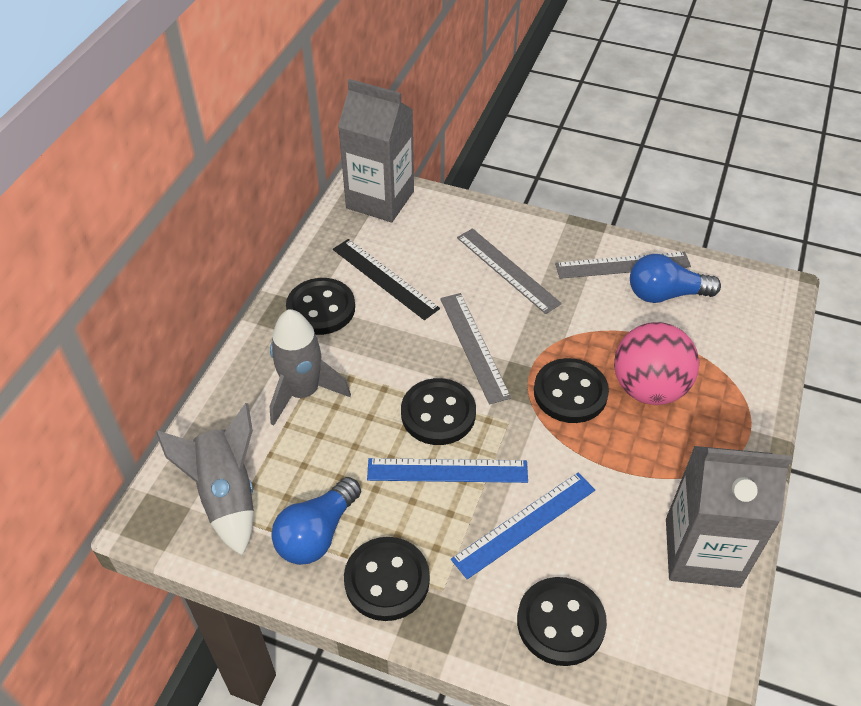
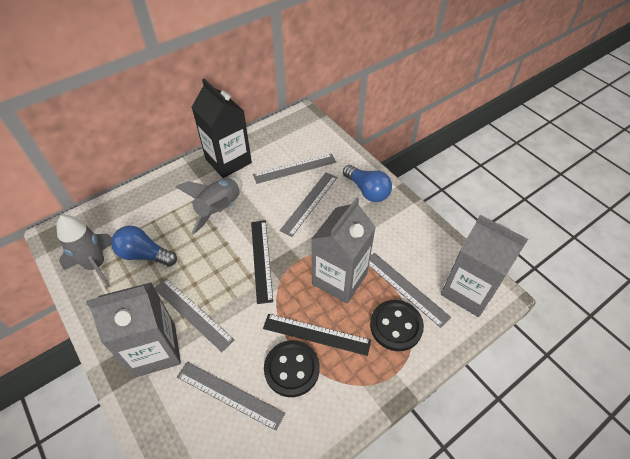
black button: [286,278,355,335] [344,537,430,621] [401,378,476,445] [517,577,607,666] [534,358,609,423] = 5 -> [264,340,320,397] [370,300,424,351] = 2
black carton: none = 0 -> [192,78,252,178] = 1
black ruler: [333,239,440,320] = 1 -> [251,221,273,304] [263,314,371,356] = 2
blue ruler: [367,458,528,483] [451,473,595,579] = 2 -> none = 0
grey carton: [338,79,414,222] [666,446,792,588] = 2 -> [86,282,181,378] [312,197,376,304] [441,215,528,317] = 3
grey ruler: [440,293,511,405] [457,228,562,314] [555,252,691,279] = 3 -> [154,278,234,352] [177,362,285,431] [253,153,336,184] [280,172,337,237] [369,253,451,328] = 5
pink ball: [614,322,699,405] = 1 -> none = 0

